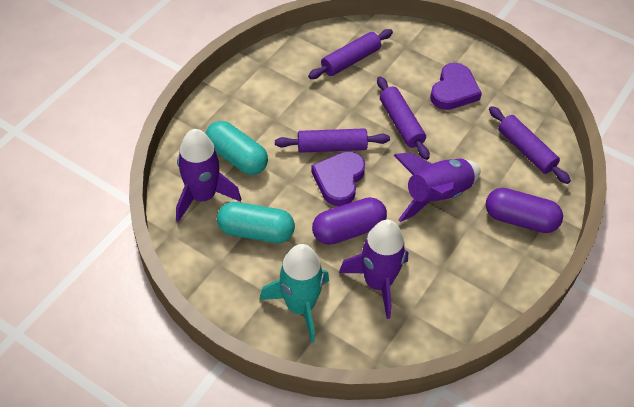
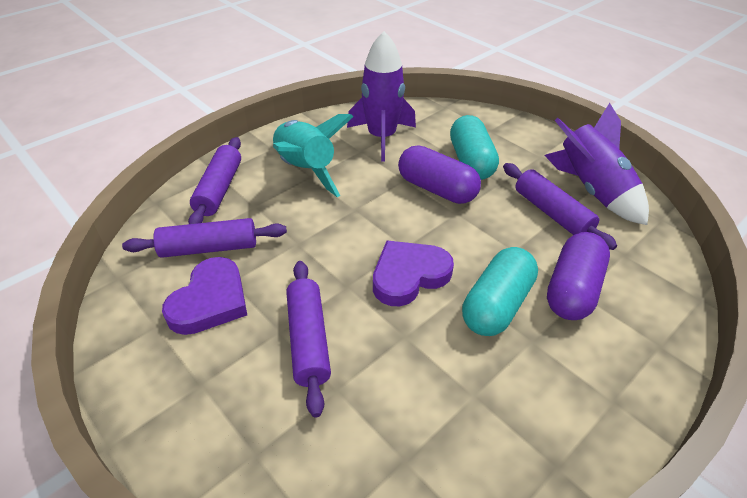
purple rocket: [176,129,241,222] [339,220,408,319] [393,153,481,222] = 3 -> [347,31,416,162] [544,103,649,225] = 2

